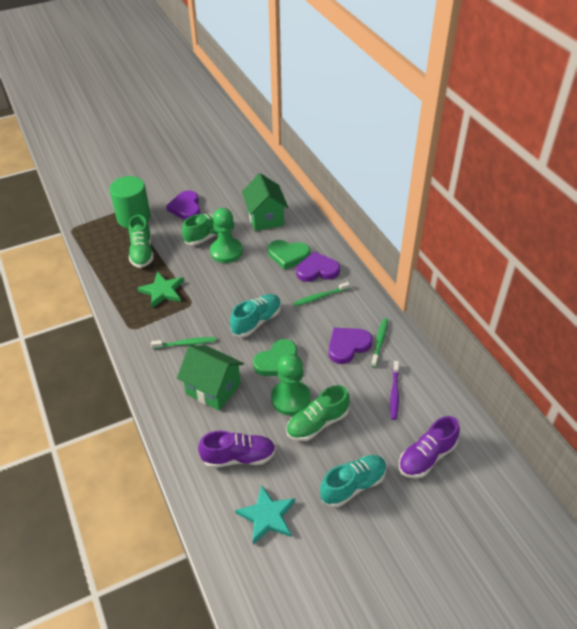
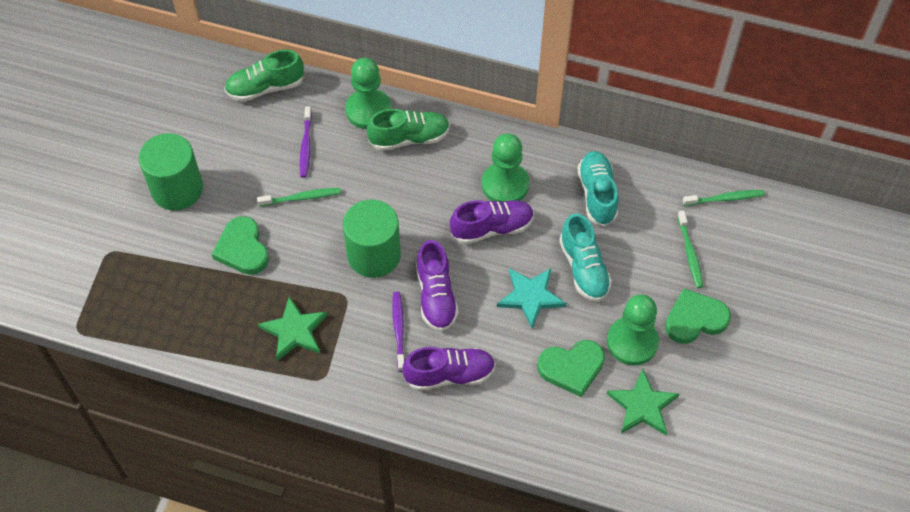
green cylinder: [110,176,151,228] = 1 -> [139,133,203,211] [343,200,401,278] = 2
green heart: [253,339,297,376] [268,240,310,270] = 2 -> [212,216,269,275] [537,340,605,397] [665,288,731,344] = 3
green house: [177,345,244,411] [242,173,288,231] = 2 -> none = 0
green pawn: [210,208,243,263] [271,354,311,415] = 2 -> [345,58,392,129] [482,134,529,202] [607,294,659,365] = 3
green shoe: [129,215,154,268] [182,214,234,245] [286,385,350,441] = 3 -> [224,50,304,102] [367,109,450,151] = 2
green star: [137,272,184,308] = 1 -> [258,296,327,361] [607,369,679,435] = 2
purple heart: [166,191,201,220] [296,252,340,282] [329,328,373,364] = 3 -> none = 0
purple shoe: [198,431,276,468] [399,416,460,478] = 2 -> [402,347,496,391] [416,240,459,332] [450,200,534,244] = 3
purple toothbrush: [390,361,399,420] = 1 -> [300,106,312,178] [392,292,405,372] = 2

